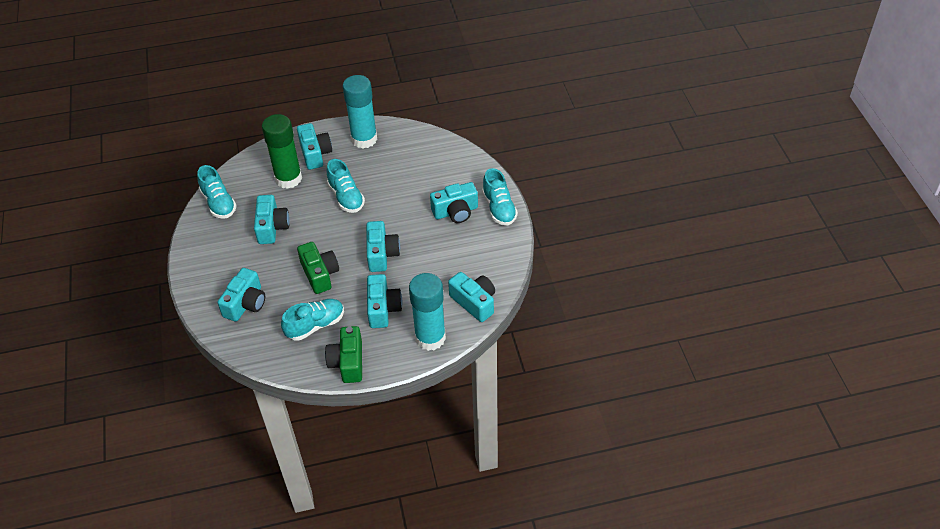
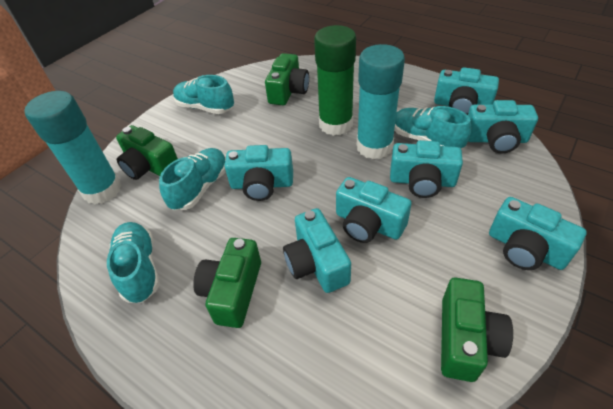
green camera: [297,242,339,294] [325,326,362,383] = 2 -> [116,125,178,180] [193,238,261,328] [265,53,309,105] [441,277,513,382] = 4

